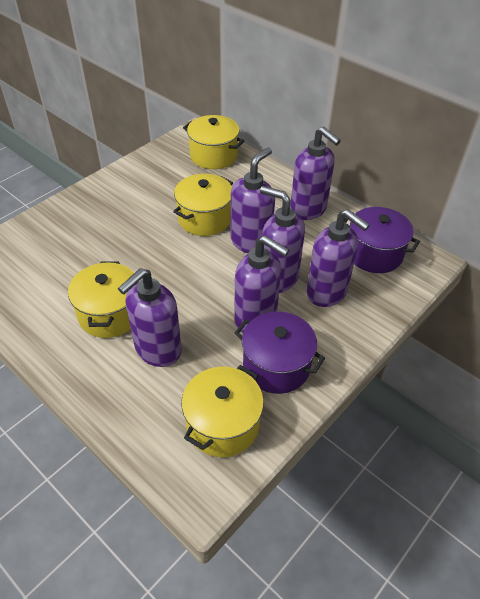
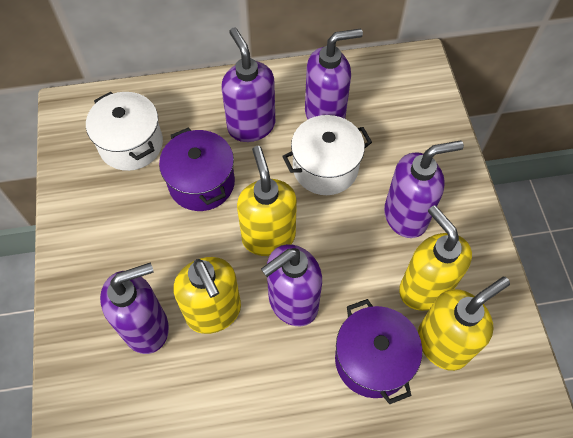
purple soap dispenser: [118,268,182,367] [231,147,275,253] [234,235,289,333] [260,186,305,293] [290,127,341,220] [306,209,370,307] = 6 -> [100,263,169,354] [221,28,275,142] [261,244,322,326] [305,29,363,119] [384,141,464,238] = 5
white pot: none = 0 -> [86,92,163,171] [282,115,372,195] = 2
yellow pot: [68,261,134,338] [173,174,233,236] [181,365,264,457] [183,115,244,169] = 4 -> none = 0
yellow soap dispenser: none = 0 -> [174,257,241,334] [237,146,297,256] [399,205,472,311] [418,277,510,371] = 4

